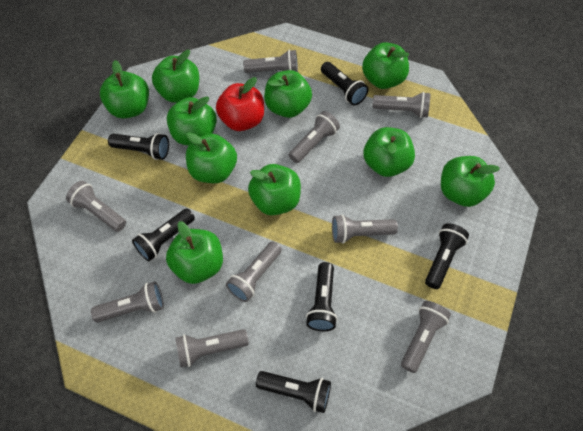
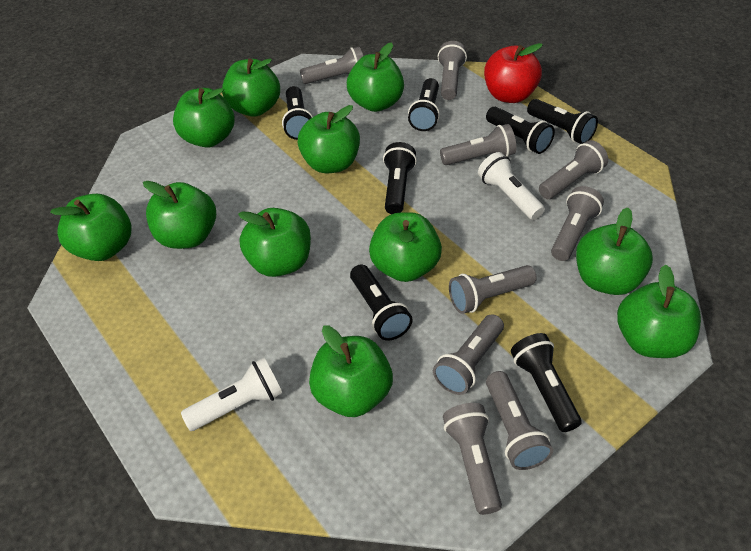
black flashlight: [108,133,169,160] [132,208,195,261] [256,371,331,413] [306,262,337,331] [321,62,368,105] [425,223,469,289] = 6 -> [282,86,313,140] [350,264,413,341] [383,142,417,214] [408,78,440,131] [486,107,555,154] [511,333,582,432] [527,99,598,144] = 7
green apple: [100,60,149,118] [152,50,199,103] [166,221,223,284] [167,96,217,145] [186,132,237,183] [248,164,301,215] [264,70,312,118] [362,42,409,89] [363,127,415,177] [441,156,500,207] = 10 -> [50,194,132,261] [143,181,216,249] [173,88,235,148] [222,58,280,117] [238,208,311,277] [298,105,360,173] [309,326,393,417] [347,42,404,112] [369,212,442,282] [576,208,653,295] [617,265,701,358] = 11
white flashlight: none = 0 -> [181,358,283,431] [478,152,545,220] = 2

